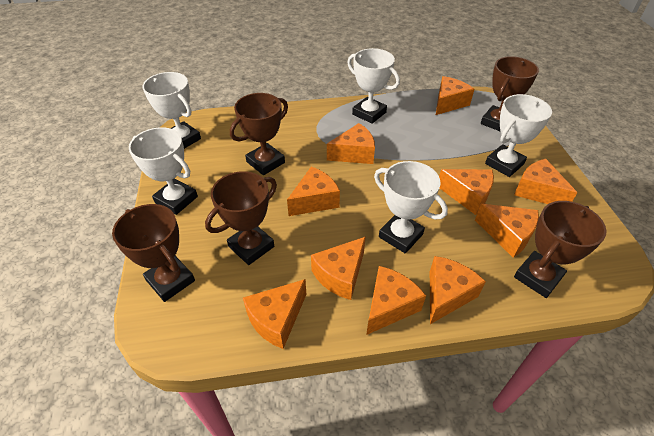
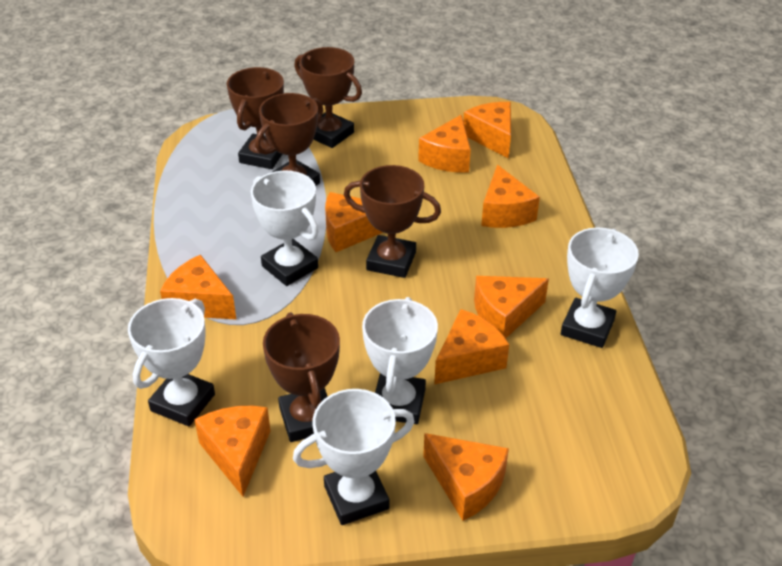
orange cheese: [243,279,306,349] [287,166,340,216] [311,237,366,300] [327,123,375,164] [366,266,426,335] [430,256,486,324] [436,76,475,115] [439,169,494,215] [475,204,539,258] [514,159,577,204] = 10 -> [160,255,237,320] [194,406,270,496] [325,192,383,252] [418,115,471,173] [423,433,509,521] [434,309,509,385] [463,102,511,159] [474,276,549,338] [481,165,540,228] = 9

